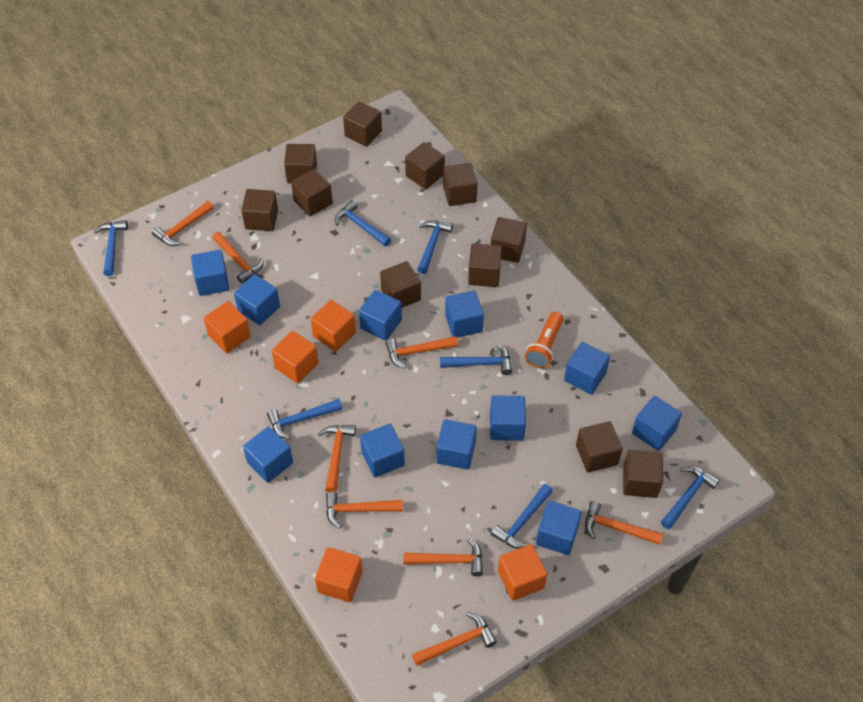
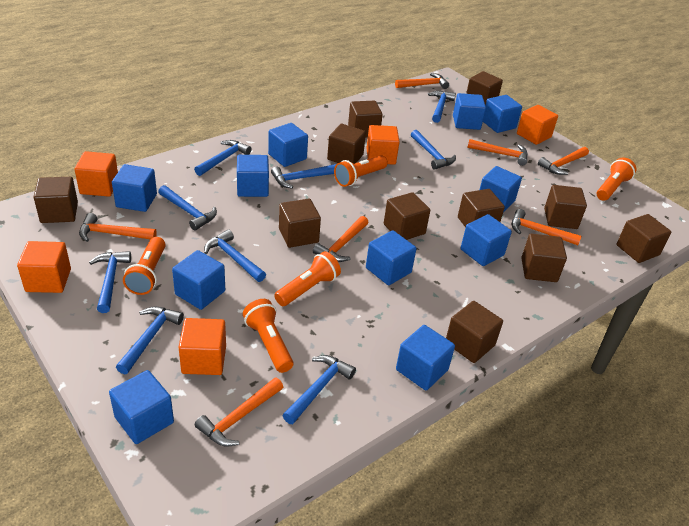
blue hammer: [94,220,128,276] [267,399,343,440] [335,200,391,247] [417,220,453,274] [440,344,512,375] [491,484,553,549] [661,466,720,529] = 7 -> [89,251,131,313] [116,307,184,374] [158,185,217,231] [194,140,251,176] [204,229,266,282] [271,164,336,189] [283,355,356,424] [411,130,456,170] [428,91,456,123] = 9
orange flashlight: [525,312,563,369] = 1 -> [123,237,166,295] [243,299,294,373] [274,251,341,306] [334,155,388,187] [597,157,636,201] = 5
orange hammer: [152,201,214,246] [213,232,263,284] [318,425,356,492] [326,492,403,529] [385,336,458,369] [404,538,483,576] [412,612,497,666] [585,501,663,545] = 8 -> [79,213,157,242] [195,378,283,447] [313,216,369,262] [395,73,449,89] [467,139,528,166] [512,209,582,245] [538,147,589,175] = 7

